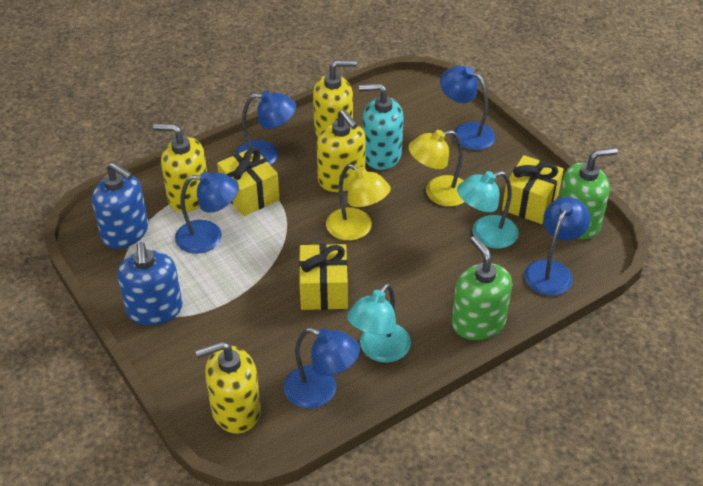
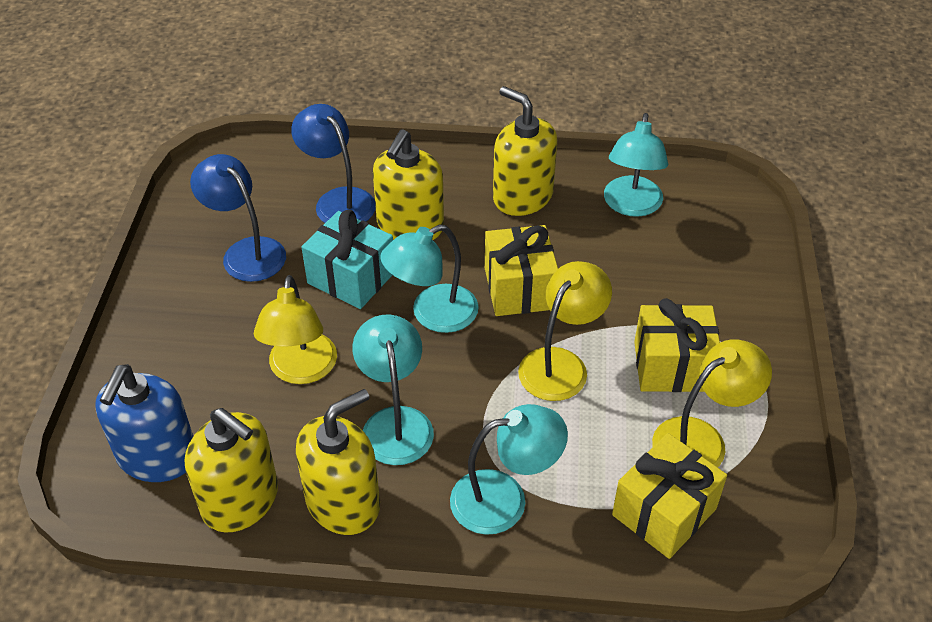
blue lamp: [175,172,239,254] [235,91,296,165] [284,328,360,409] [440,66,496,150] [524,197,590,296] = 5 -> [190,154,286,282] [291,104,376,223] = 2
blue soap dispenser: [92,162,148,249] [117,242,183,326] = 2 -> [95,364,193,482] = 1
green soap dispenser: [452,236,512,340] [559,147,618,239] = 2 -> none = 0
turquoise gift: none = 0 -> [302,210,393,309] = 1
turquoise lamp: [347,283,411,363] [457,171,519,249] = 2 -> [352,315,434,465] [380,224,479,333] [450,404,568,535] [604,113,668,217] = 4
turquoise soap dispenser: [359,83,403,170] = 1 -> none = 0
yellow lamp: [326,164,391,241] [408,130,465,207] = 2 -> [254,275,337,384] [518,261,612,401] [652,339,772,467] = 3

